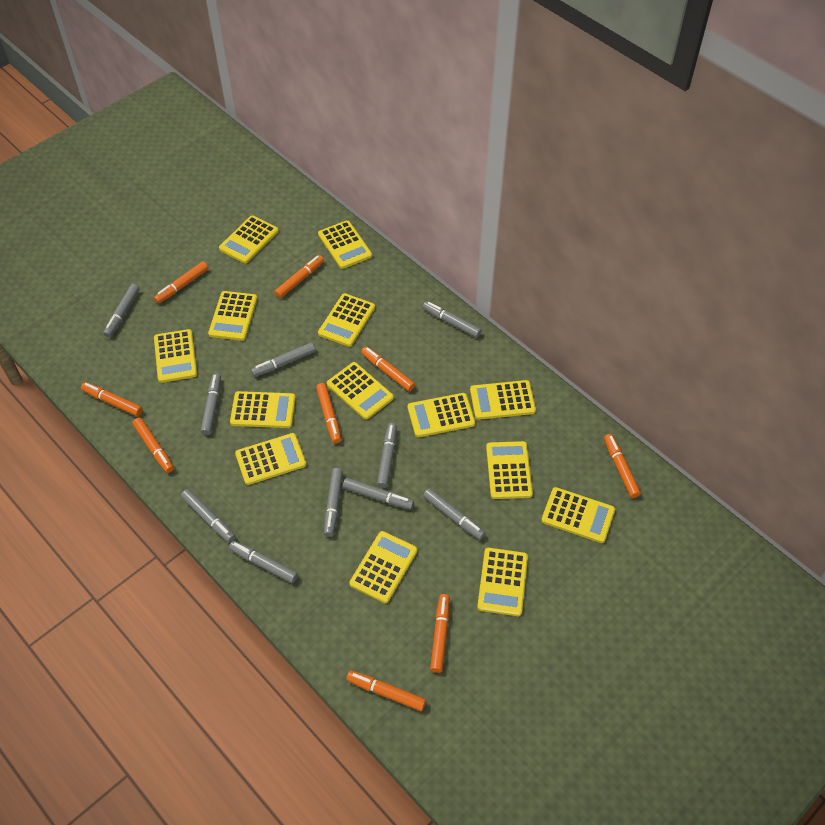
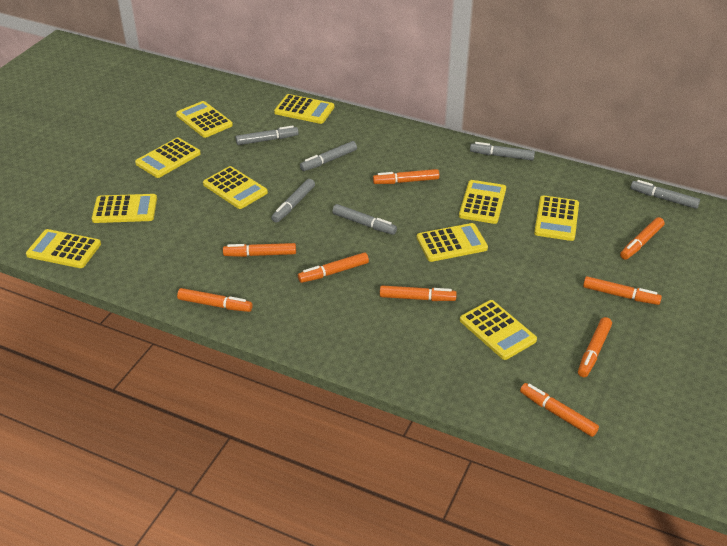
grey marker: [103,284,140,337] [181,489,235,543] [201,373,221,435] [229,541,298,583] [251,342,316,377] [324,468,343,537] [343,478,414,509] [377,423,397,488] [423,301,482,338] [423,488,485,540] = 10 -> [236,126,299,145] [271,179,315,223] [300,141,357,171] [332,204,397,235] [470,142,535,161] [631,180,700,209] = 6
yellow calculator: [154,329,197,383] [208,291,257,341] [219,215,278,264] [230,391,296,428] [235,433,306,485] [318,220,372,269] [318,293,375,347] [327,362,394,420] [349,531,417,603] [407,393,475,437] [470,380,536,420] [477,548,528,616] [486,441,533,499] [541,487,615,543] = 14 -> [26,229,101,268] [92,194,157,223] [135,138,201,178] [176,101,233,138] [203,166,268,209] [274,94,334,124] [417,223,488,262] [459,180,506,224] [460,300,537,360] [534,195,579,241] = 10

